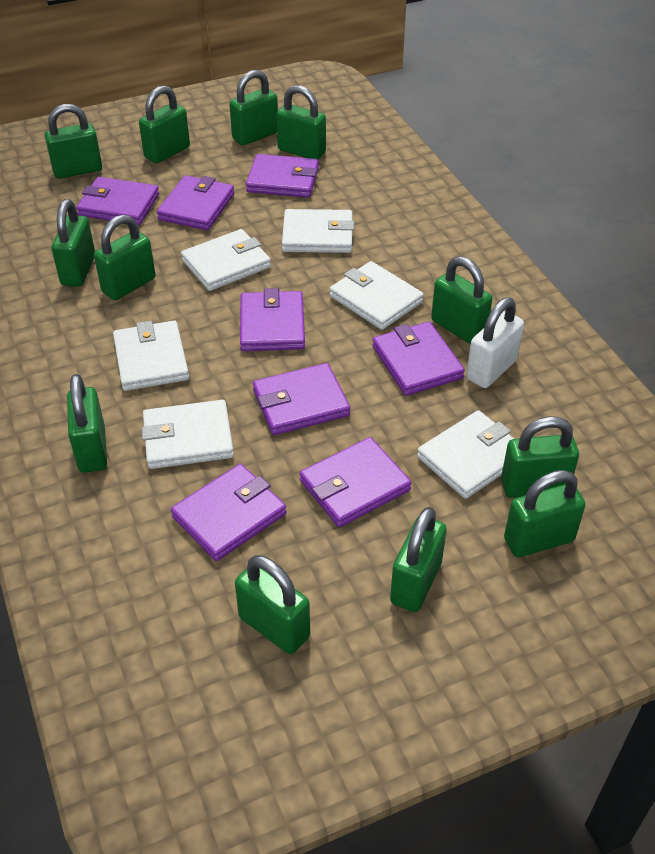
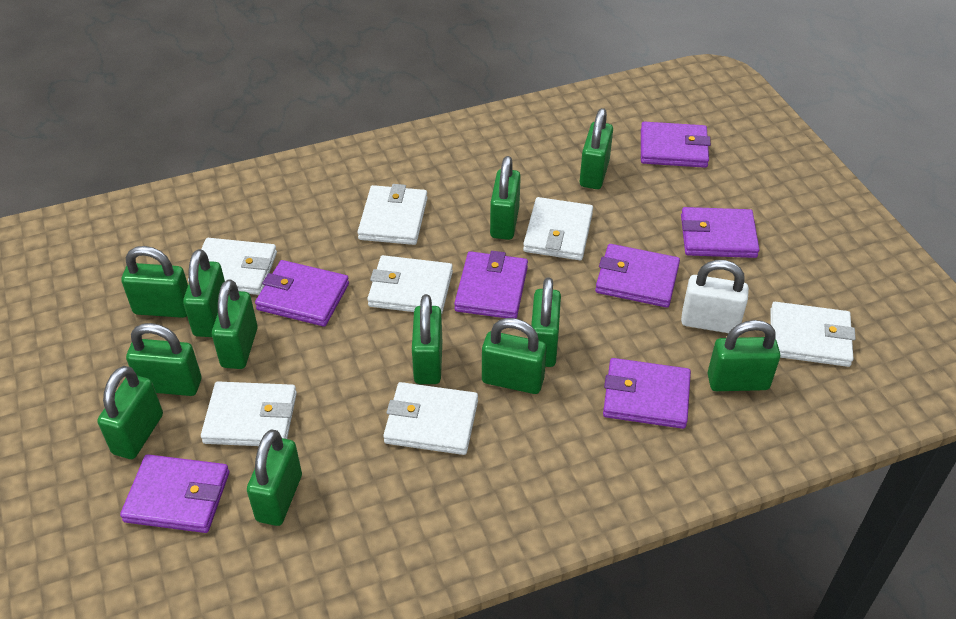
purple wallet: [76,177,159,225] [157,175,234,230] [171,464,286,561] [240,288,305,351] [246,154,319,198] [253,363,350,435] [300,437,412,527] [373,322,465,396] = 8 -> [120,454,229,533] [255,260,349,327] [454,251,528,318] [595,244,680,308] [603,358,691,429] [641,122,711,168] [681,207,760,258] = 7
white wallet: [113,321,189,391] [141,400,234,469] [181,229,271,291] [282,209,354,253] [330,261,424,330] [417,410,514,499] = 6 -> [188,238,277,295] [201,382,297,446] [358,184,427,245] [367,255,453,315] [383,382,478,455] [523,197,593,260] [770,302,856,367] = 7

